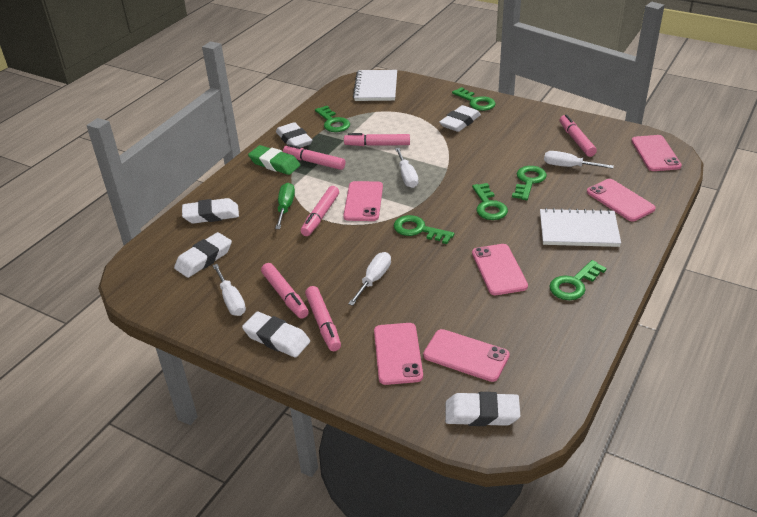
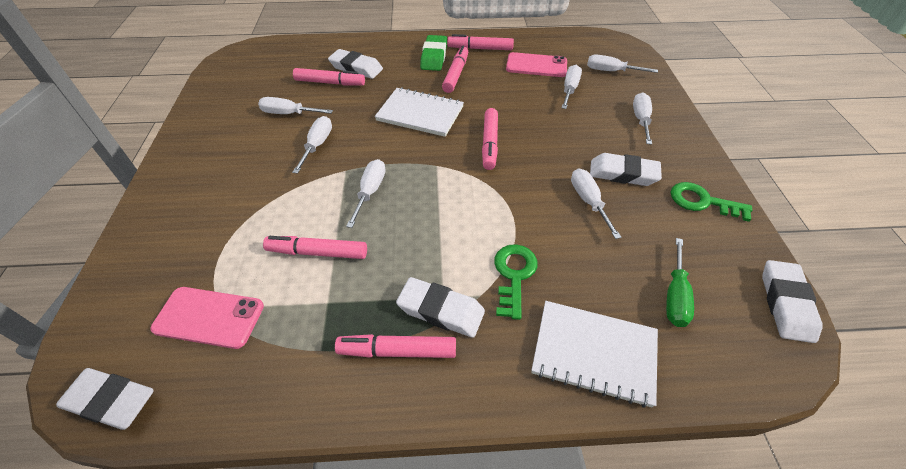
green key: [315,106,350,132] [393,215,455,244] [452,87,496,111] [472,183,508,220] [512,166,547,200] [549,260,607,300] = 6 -> [494,244,538,320] [671,182,752,222] = 2
pink phone: [343,181,383,221] [374,323,423,385] [423,329,510,382] [472,244,528,295] [587,179,656,221] [632,135,682,171] = 6 -> [150,287,264,349] [506,52,567,77] = 2
white eraser: [174,232,232,278] [182,198,239,224] [242,312,310,357] [276,122,312,147] [439,105,481,132] [445,392,520,426] = 6 -> [56,368,154,430] [328,49,383,79] [396,277,485,338] [590,153,662,186] [762,260,823,343] = 5
white screwdriver: [212,264,246,316] [348,252,391,306] [395,148,418,188] [544,151,614,169] = 4 -> [258,97,333,114] [292,116,332,174] [346,159,386,228] [561,65,582,109] [571,168,621,239] [587,54,658,73] [633,92,652,145] = 7

